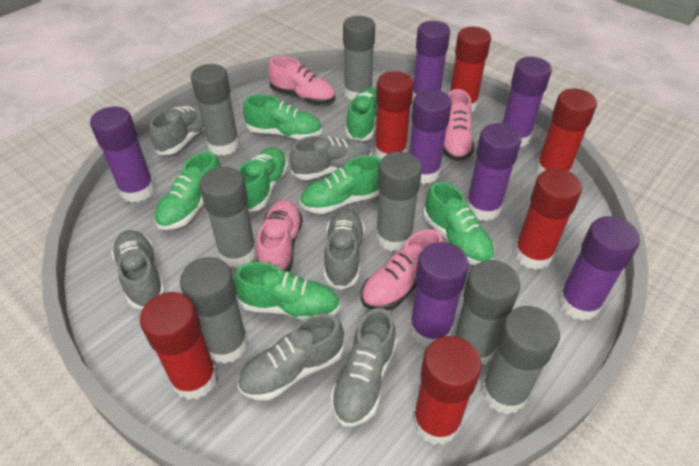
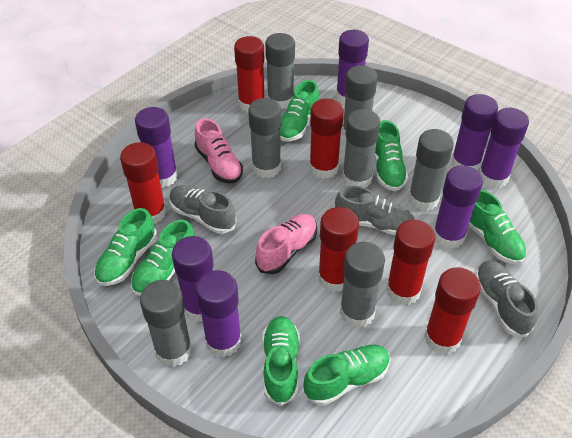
grey shoe: [111,230,165,309] [149,102,204,155] [238,314,344,400] [290,136,371,180] [324,209,365,290] [331,308,397,427] = 6 -> [170,185,236,234] [335,186,414,235] [475,261,538,337] = 3
pink shoe: [256,200,303,272] [268,56,335,104] [361,229,443,310] [443,89,474,161] = 4 -> [195,118,243,183] [255,214,317,274] = 2

